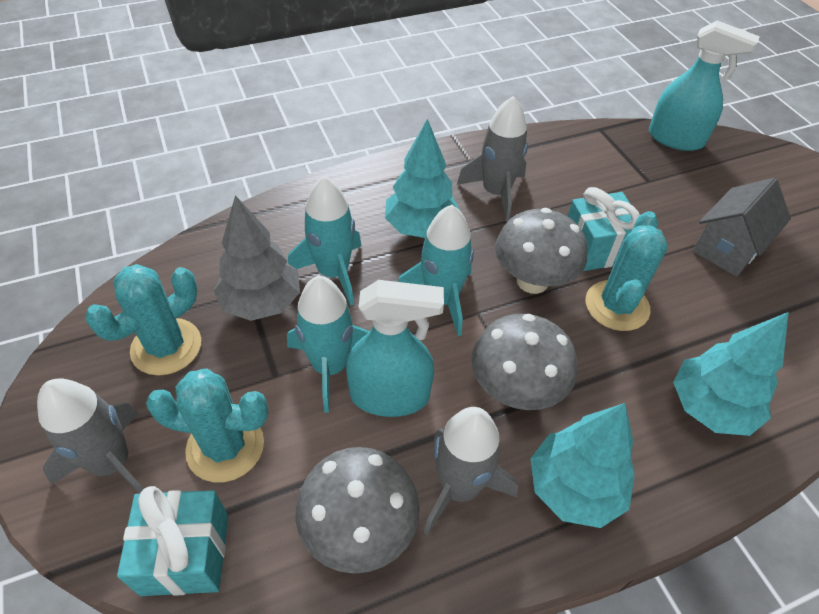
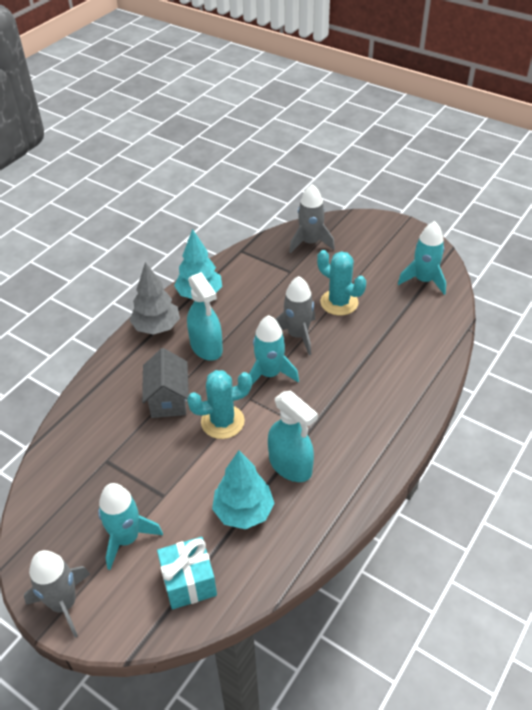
grey mushroom: [296,447,420,574] [471,314,577,410] [495,208,587,294] = 3 -> none = 0
turquoise cactus: [85,264,201,376] [146,369,268,482] [585,211,668,331] = 3 -> [187,370,252,439] [317,250,366,316] = 2
turquoise gift: [117,486,228,596] [567,187,640,271] = 2 -> [157,537,217,609] = 1
turquoise tree: [385,119,460,238] [530,403,635,528] [673,312,788,436] = 3 -> [174,229,222,299] [212,450,274,529] = 2

